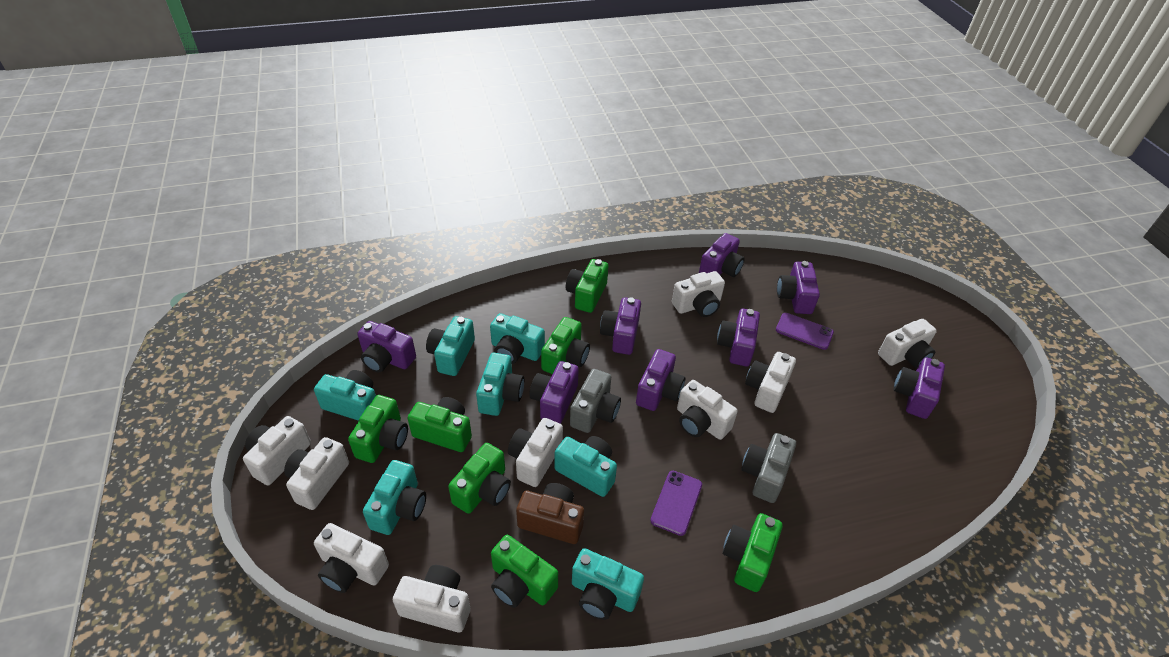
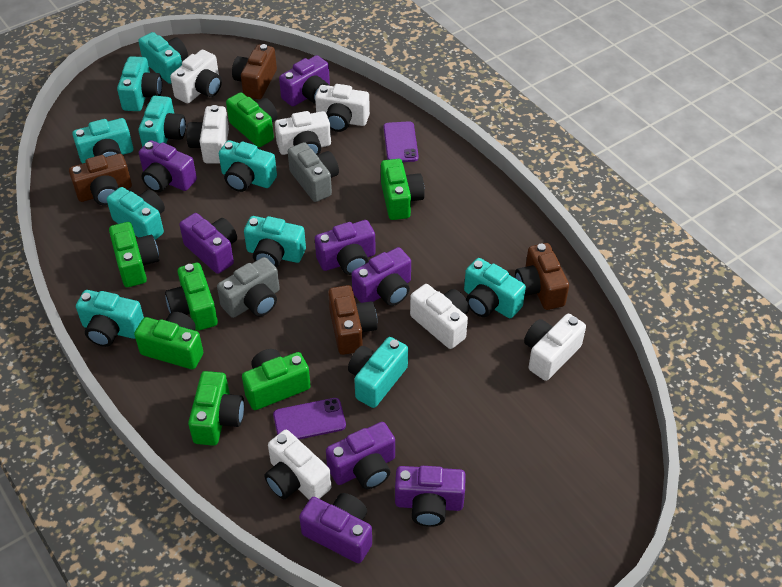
brown camera: [516,483,584,544] = 1 -> [69,154,132,205] [232,44,277,99] [328,285,378,355] [515,243,569,310] = 4
turquoise camera: [314,370,376,421] [363,460,426,535] [426,316,475,376] [476,353,524,416] [490,313,545,364] [555,436,617,497] [572,548,644,620] = 7 -> [72,118,133,164] [76,290,144,347] [107,187,165,240] [117,56,162,111] [138,32,188,84] [138,96,186,147] [219,140,277,192] [244,216,306,268] [348,337,408,408] [464,258,526,318] = 10
white camera: [243,416,311,485] [284,437,349,510] [314,523,389,593] [393,565,471,633] [508,418,563,487] [672,271,725,317] [677,380,738,440] [745,352,796,413] [878,319,937,368] = 9 -> [170,50,222,103] [186,105,229,163] [264,430,331,500] [275,111,331,155] [315,84,370,132] [410,284,469,349] [524,314,586,381] = 7

